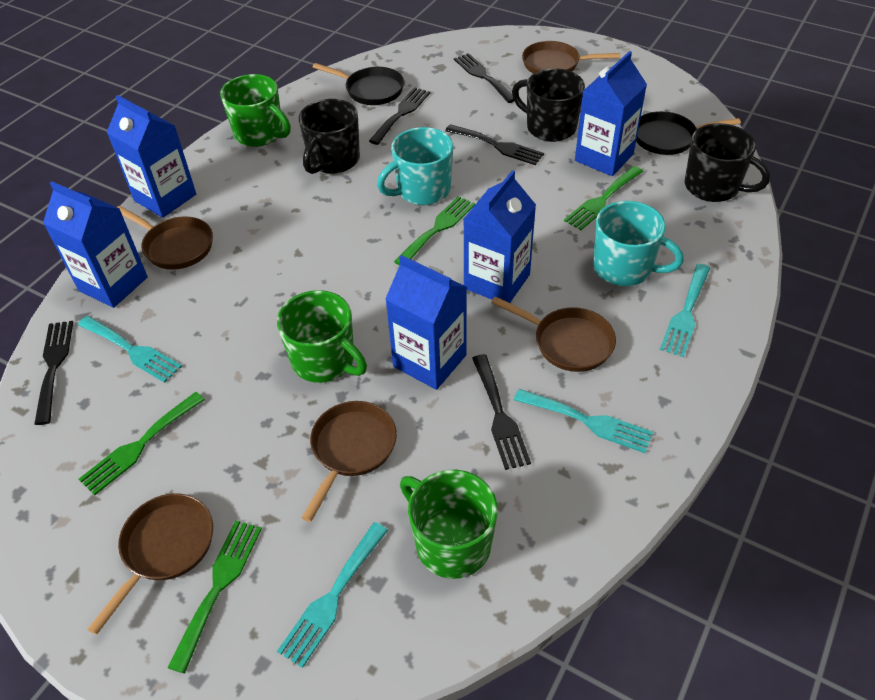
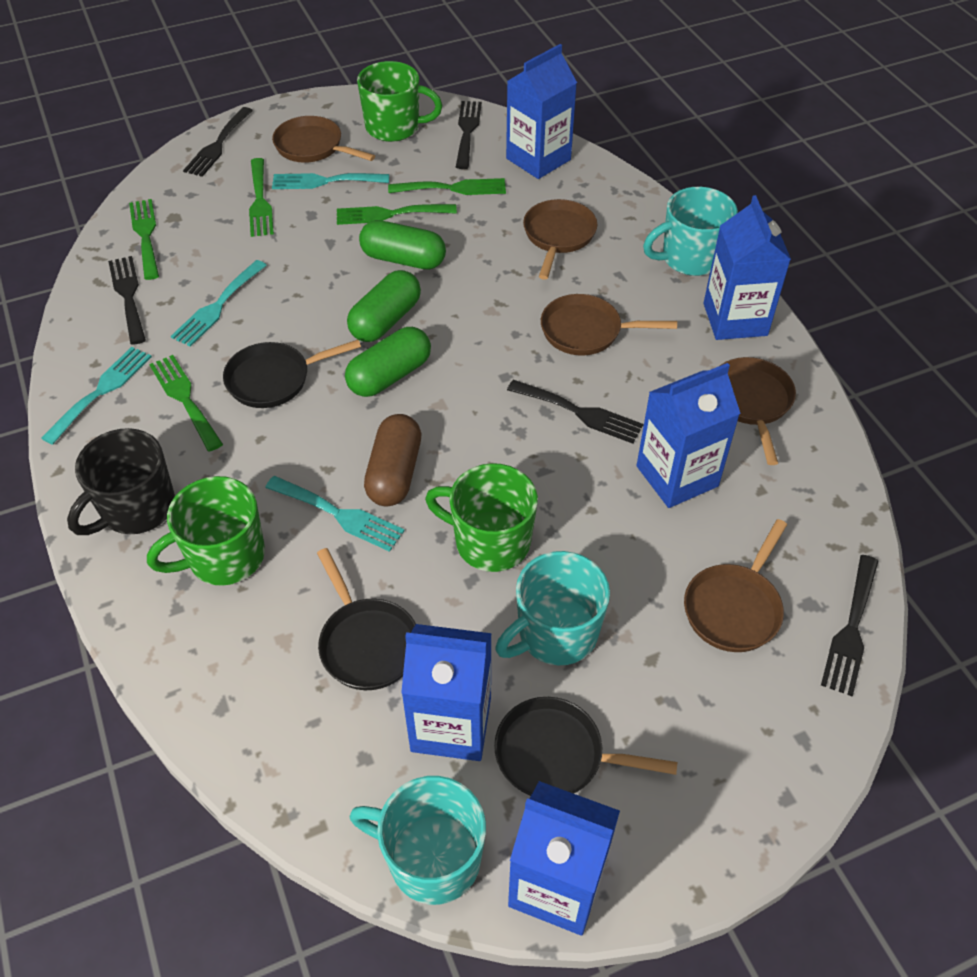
black mug: [299,99,360,174] [512,68,585,142] [685,123,770,202] = 3 -> [67,428,175,535] = 1
black pan: [313,63,404,105] [636,111,741,155] = 2 -> [223,340,361,408] [317,548,416,690] [494,697,678,796] = 3
brown capsule: none = 0 -> [364,414,421,506] = 1
green capsule: none = 0 -> [345,327,431,397] [347,270,421,342] [359,220,446,270] = 3
green fork: [79,392,205,495] [168,520,262,674] [394,196,475,266] [564,166,643,230] = 4 -> [129,199,159,280] [149,355,223,452] [249,158,274,237] [337,204,457,225] [388,178,506,195] = 5
turquoise mug: [377,127,453,205] [593,201,684,286] = 2 -> [349,776,486,905] [495,551,610,665] [643,187,738,276] = 3

